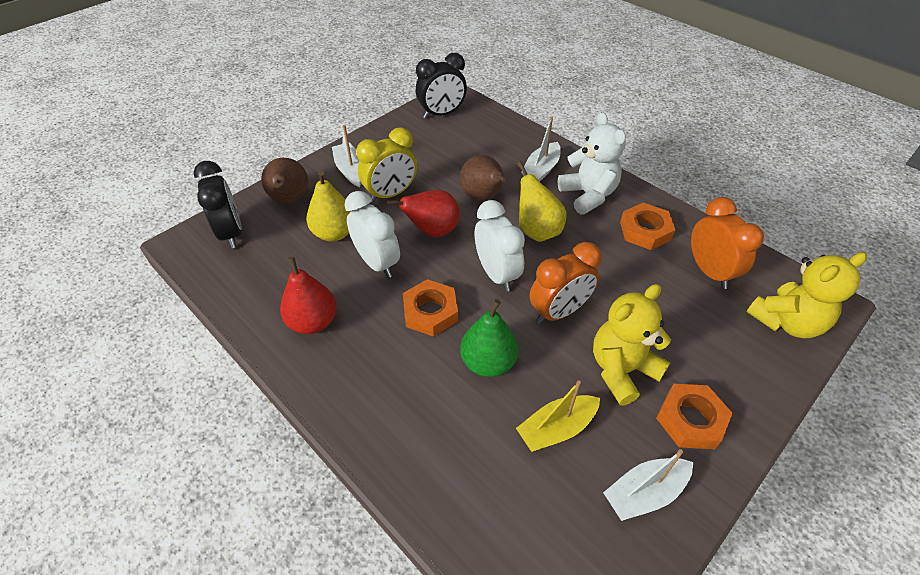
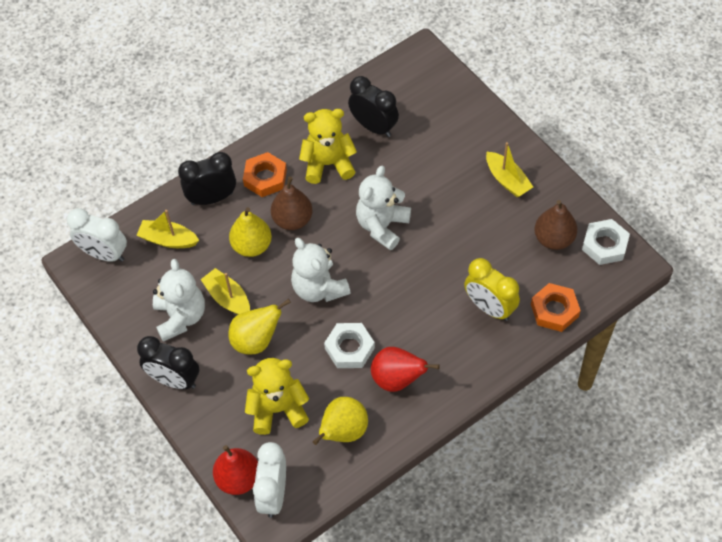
black clock: [194,161,242,248] [416,53,467,119] = 2 -> [137,336,199,389] [178,152,236,205] [348,76,399,137] = 3
green pear: [460,299,518,377] = 1 -> none = 0
orange clock: [529,242,602,324] [691,197,764,289] = 2 -> none = 0
orange nut: [403,279,458,337] [620,203,675,250] [656,384,733,449] = 3 -> [243,152,287,197] [531,283,581,332] = 2
white boat: [332,125,362,187] [521,116,561,181] [603,449,693,521] = 3 -> none = 0
white nut: none = 0 -> [324,323,375,368] [582,219,630,265] = 2
white teddy bear: [558,112,626,215] = 1 -> [153,259,205,342] [291,238,351,302] [356,166,411,250] = 3
yellow boat: [516,380,600,452] = 1 -> [137,210,199,248] [200,268,250,314] [486,142,533,197] = 3
yellow pear: [307,171,353,241] [517,161,567,242] = 2 -> [228,299,291,355] [229,207,272,257] [313,397,368,445] = 3

